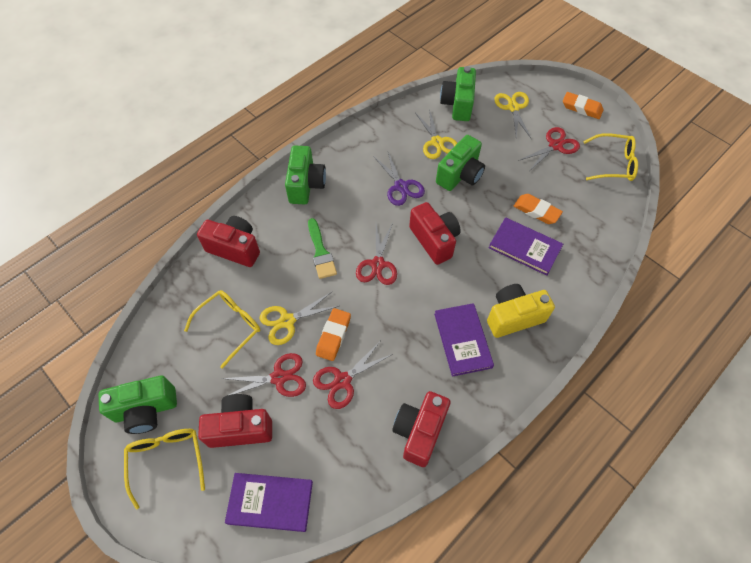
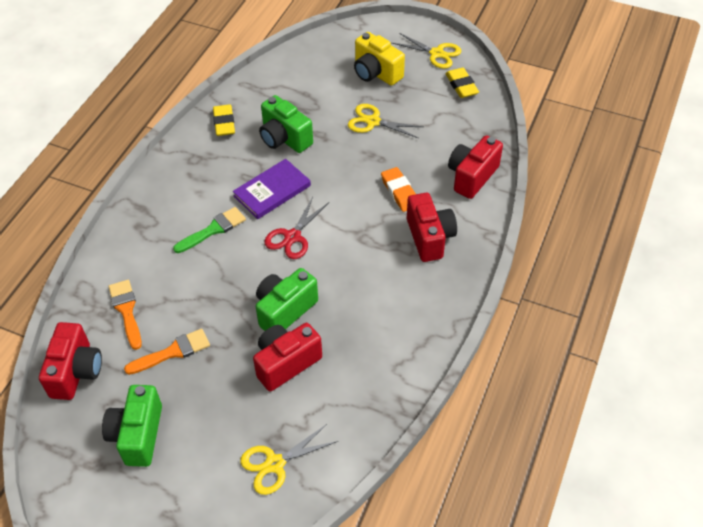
green camera: [99,376,177,434] [285,146,326,204] [436,135,485,191] [440,66,476,121] = 4 -> [102,385,162,467] [256,268,318,331] [259,95,313,153] = 3
orange brush: none = 0 -> [109,280,142,350] [124,329,210,375] = 2
orange eraser: [316,308,351,361] [514,194,563,224] [563,92,603,119] = 3 -> [381,167,416,212] = 1
purple book: [225,473,313,532] [434,303,494,377] [489,217,563,276] = 3 -> [233,159,311,219] = 1
purple scissors: [373,152,425,206] = 1 -> none = 0
red scissors: [221,353,306,397] [313,342,393,409] [356,223,397,285] [518,127,580,170] = 4 -> [264,197,328,259] = 1
yellow eraser: none = 0 -> [213,104,235,136] [445,68,479,98] = 2
yellow glasses: [124,429,205,510] [184,290,260,369] [583,133,638,181] = 3 -> none = 0

